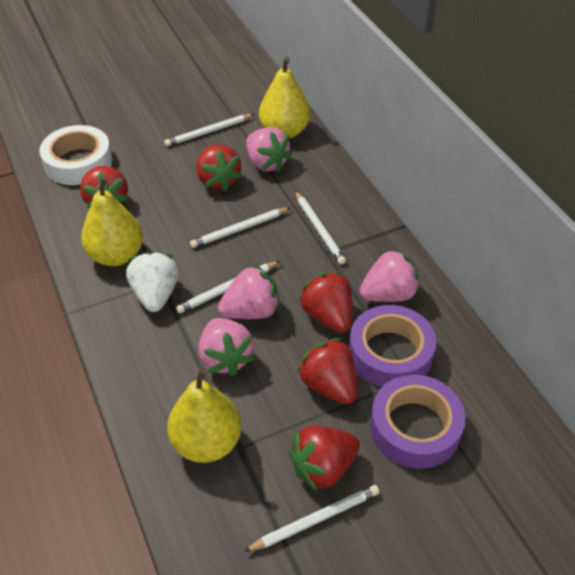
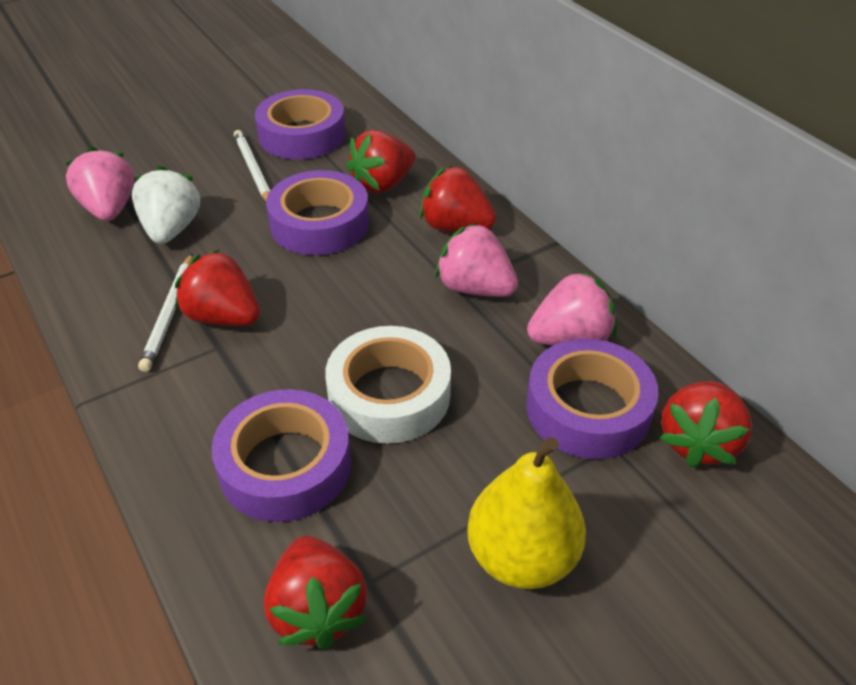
pink strawberry: [199,318,255,376] [218,265,280,319] [246,127,292,172] [359,248,420,302] = 4 -> [65,147,134,221] [435,223,518,297] [527,270,617,346] = 3
purple tape: [349,305,436,387] [370,375,466,469] = 2 -> [211,389,351,522] [255,89,346,160] [266,170,369,255] [526,338,659,459] = 4
white pencil: [164,114,254,147] [176,261,280,313] [190,207,291,248] [244,485,379,552] [295,191,346,265] = 5 -> [138,254,193,372] [234,130,270,201] = 2
yellow pear: [81,176,143,266] [167,367,242,463] [259,57,310,138] = 3 -> [467,437,586,589] = 1

